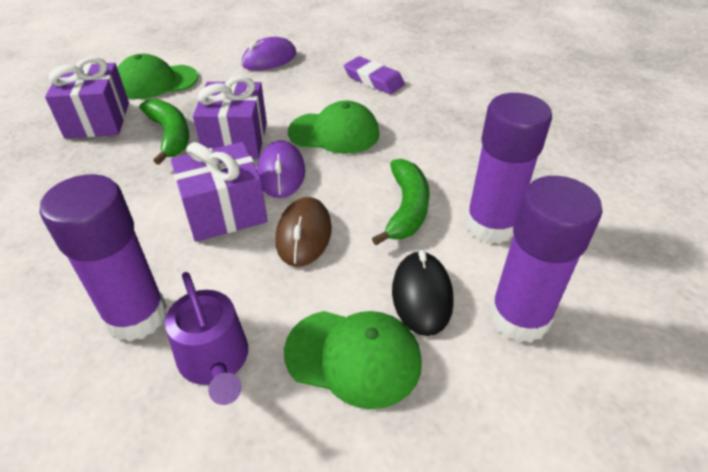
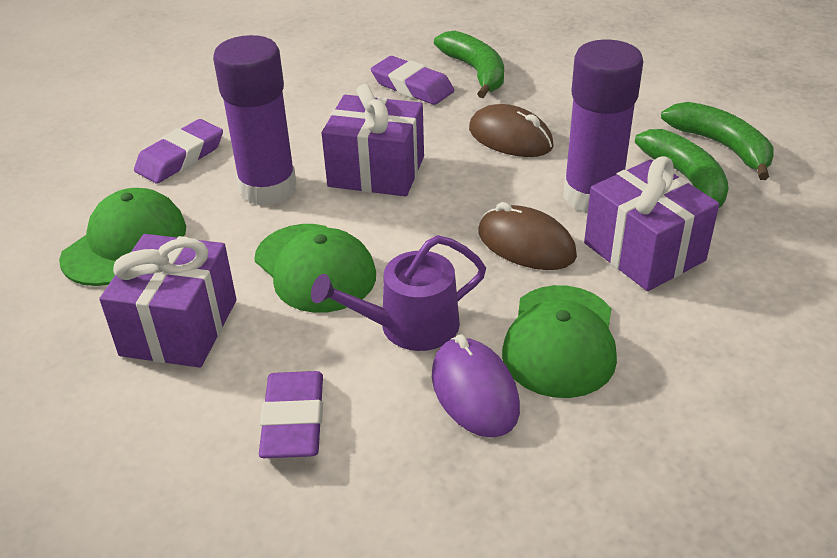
black mouse: [392,250,454,336] = 1 -> none = 0
brown mouse: [276,197,332,267] = 1 -> [469,104,554,157] [478,202,577,270] = 2
green banana: [139,99,189,165] [372,159,430,245] = 2 -> [434,31,504,98] [635,129,729,208] [661,102,773,180] = 3
purple eraser: [344,57,405,94] = 1 -> [134,119,223,183] [259,371,323,458] [371,56,454,105] = 3
purple glue stick: [40,174,167,342] [465,93,552,244] [489,176,602,343] = 3 -> [213,35,297,206] [563,39,643,213] = 2
purple mouse: [242,37,296,71] [257,140,305,198] = 2 -> [432,335,520,438] = 1

